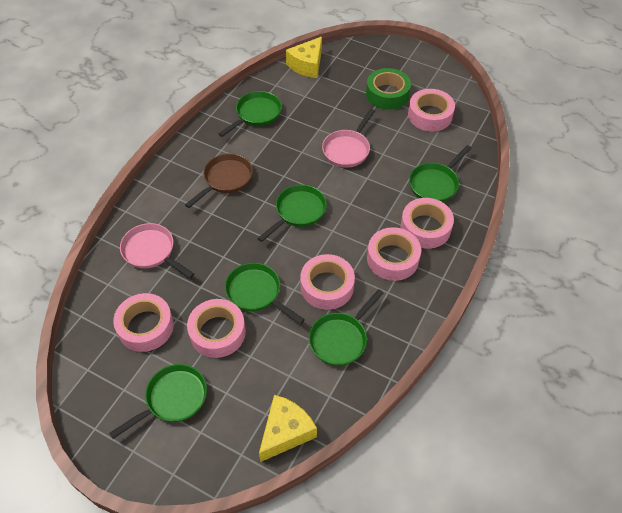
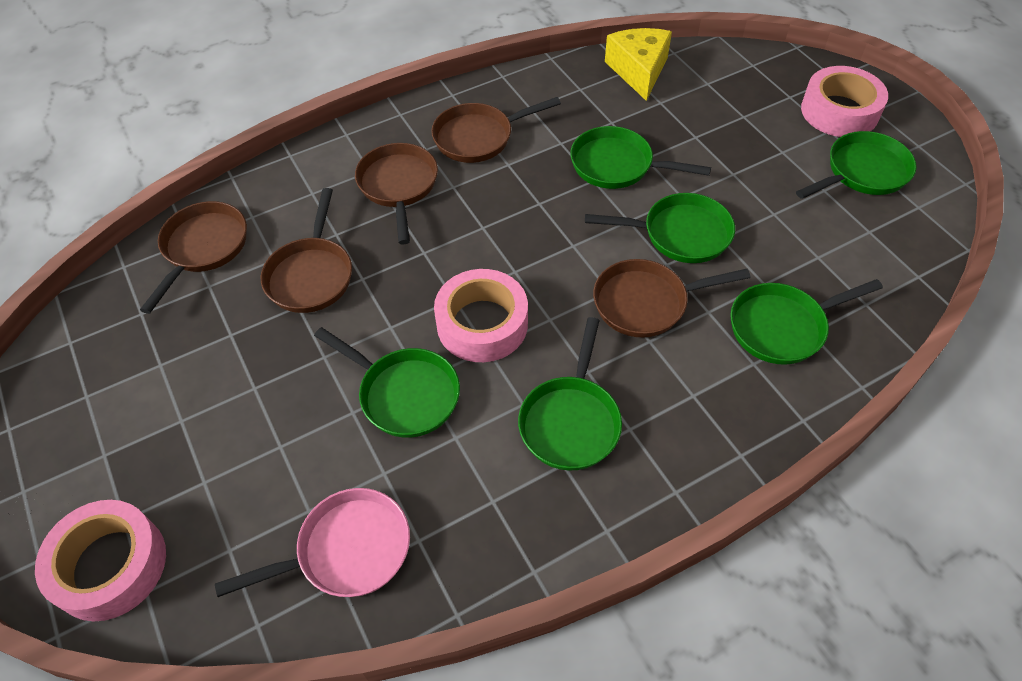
brown pan: [185,153,253,208] = 1 -> [140,201,247,314] [261,188,352,313] [355,143,438,244] [431,97,561,163] [593,259,751,337] = 5
green tape: [366,68,411,109] = 1 -> none = 0
pink pan: [120,223,194,278] [322,109,375,168] = 2 -> [215,488,410,597] = 1
pink tape: [113,293,174,352] [187,299,246,358] [300,254,355,310] [367,227,421,281] [400,198,454,249] [408,89,455,132] = 6 -> [35,500,166,622] [434,269,528,362] [801,66,888,137] = 3
yellow cheese: [259,395,317,462] [286,37,322,78] = 2 -> [605,28,672,101] = 1

